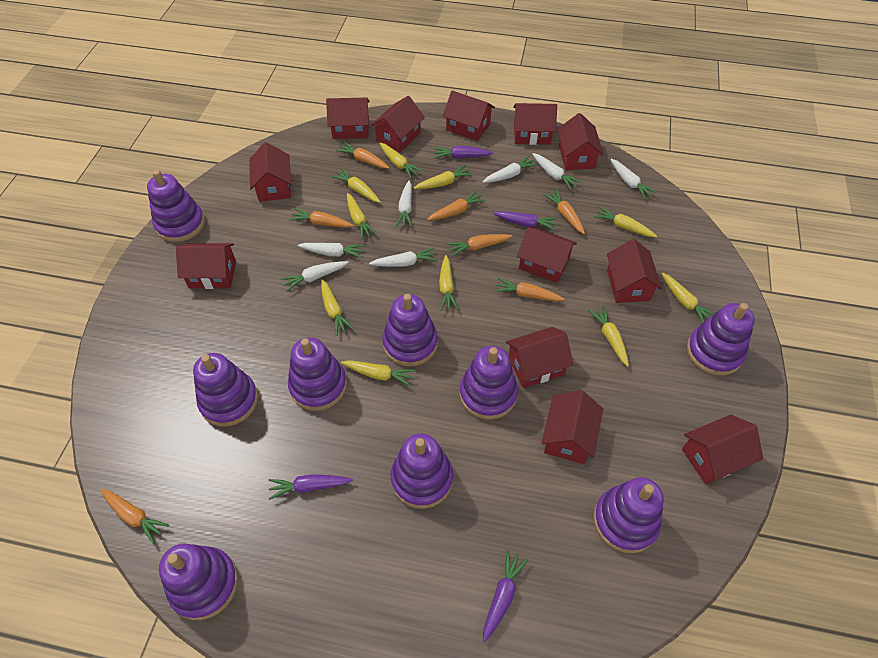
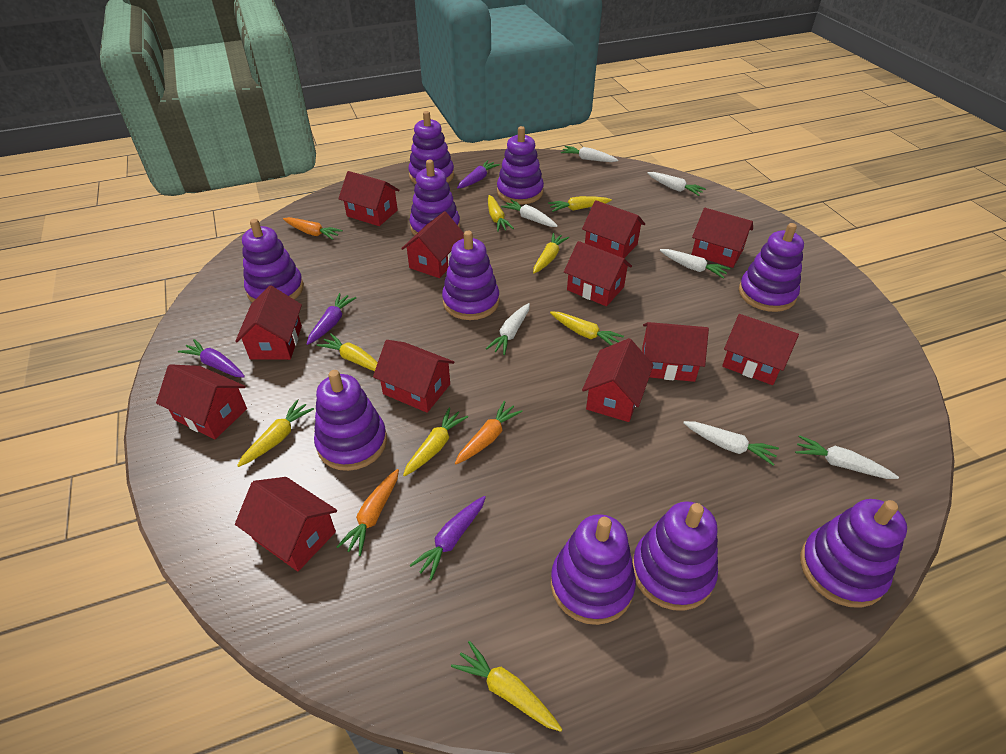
orange carrot: [100,489,169,544] [289,208,354,228] [336,142,390,169] [427,190,486,220] [447,234,513,256] [494,278,565,301] [543,189,585,234] = 7 -> [283,217,343,240] [337,469,399,556] [455,401,523,464] = 3
purple stacking toy: [147,170,205,242] [159,544,238,620] [193,353,258,427] [288,337,347,411] [382,294,438,367] [391,433,453,509] [460,346,518,420] [593,477,664,553] [687,303,755,376] = 9 -> [242,219,304,303] [314,370,387,471] [408,111,454,184] [409,160,460,236] [442,231,499,320] [497,126,544,204] [551,514,636,625] [632,501,718,611] [739,223,804,312] [800,499,907,608] = 10
yellow carrot: [321,279,353,336] [331,168,380,203] [341,360,415,387] [347,193,377,240] [379,143,423,179] [414,165,473,189] [439,255,459,311] [588,305,629,367] [593,206,657,237] [662,273,714,323] = 10 -> [237,400,314,467] [317,334,378,371] [403,408,468,476] [451,641,562,732] [488,195,514,232] [533,233,569,273] [548,196,612,212] [550,311,624,345] = 8

